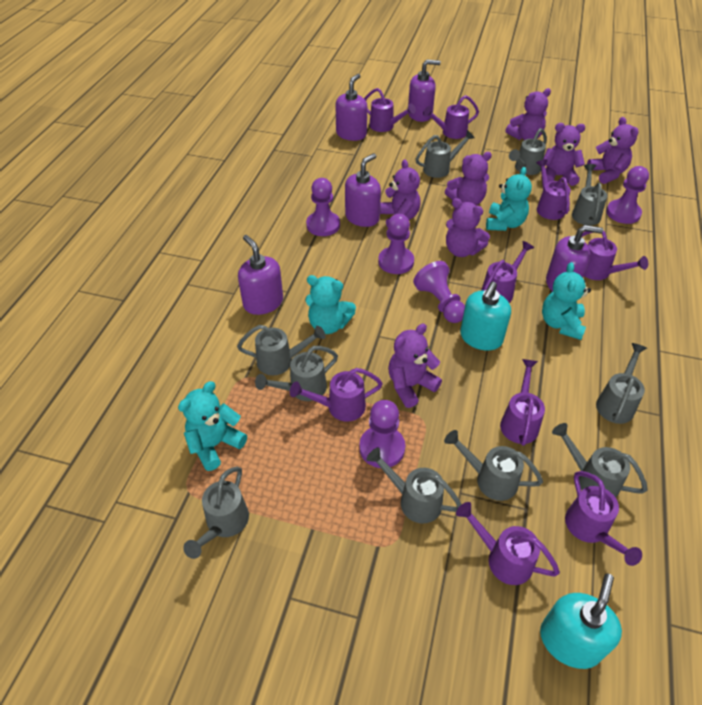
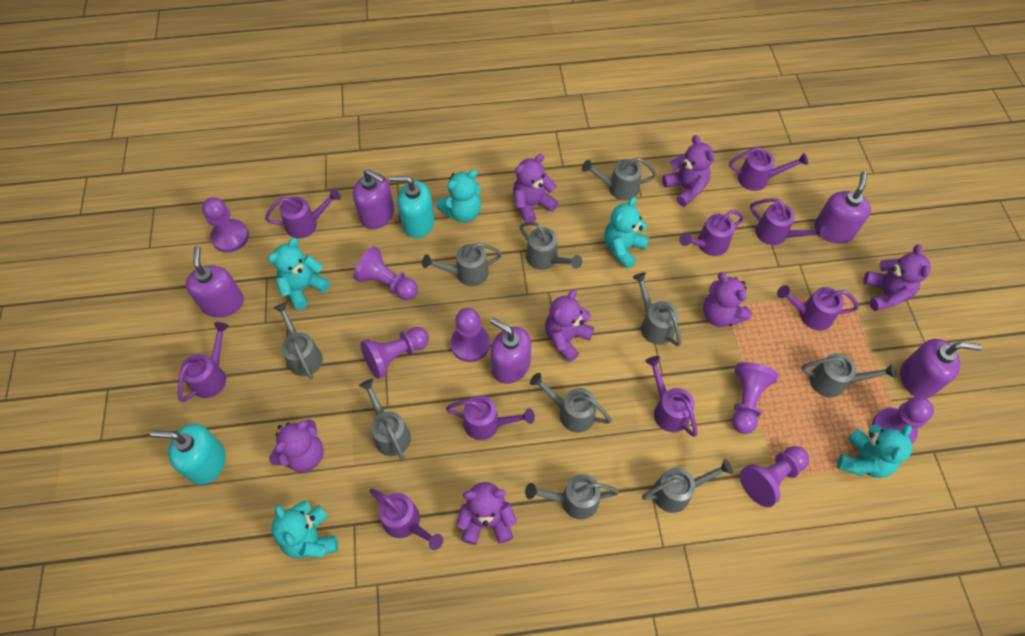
purple pawn: [306,178,340,236] [359,400,405,468] [378,214,414,274] [413,261,465,323] [606,166,649,224] = 5 -> [202,197,249,253] [353,246,418,300] [360,327,429,379] [450,308,490,362] [732,362,778,434] [740,446,809,507] [872,396,934,444] = 7
turquoise teddy bear: [178,381,247,471] [305,275,356,334] [486,167,532,231] [542,262,591,340] = 4 -> [268,238,330,310] [271,501,338,558] [436,170,481,222] [604,197,650,269] [837,425,912,478] = 5

